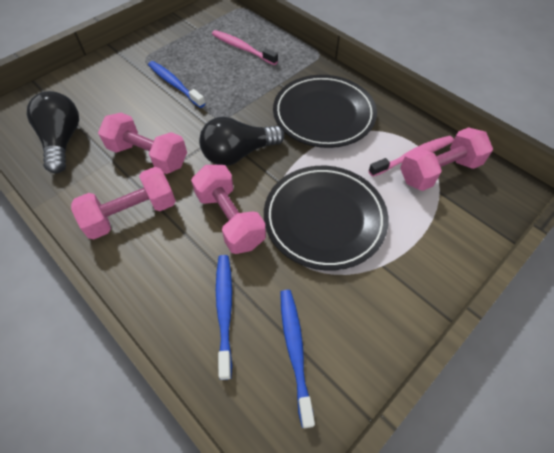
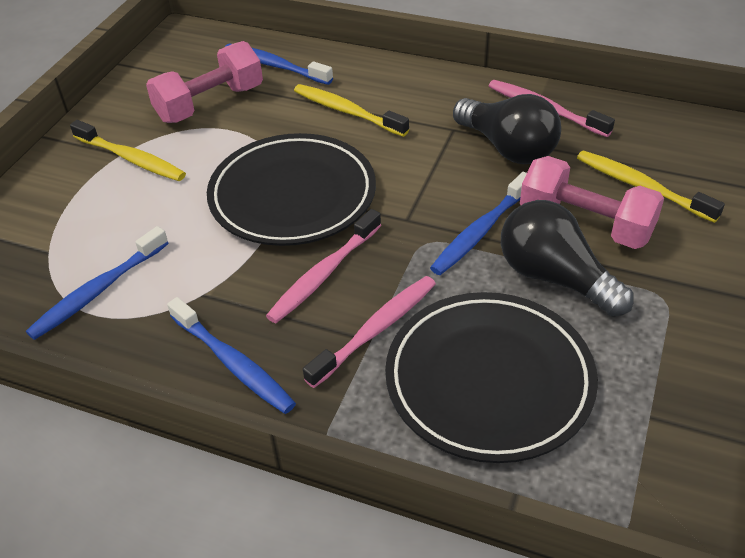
blue toothbrush: [148,61,205,108] [216,255,232,380] [280,290,315,428] = 3 -> [26,226,168,340] [167,297,296,414] [225,43,333,85] [430,172,527,275] = 4
pink dumbbell: [71,167,176,239] [98,113,187,174] [191,165,266,254] [400,127,493,191] = 4 -> [146,41,263,123] [520,156,664,249] = 2
pink toothbrush: [212,30,278,65] [368,136,454,177] = 2 -> [266,209,381,323] [303,276,436,388] [489,80,615,137] = 3
yellow toothbrush: none = 0 -> [70,120,186,181] [294,84,409,137] [577,151,725,223] = 3

